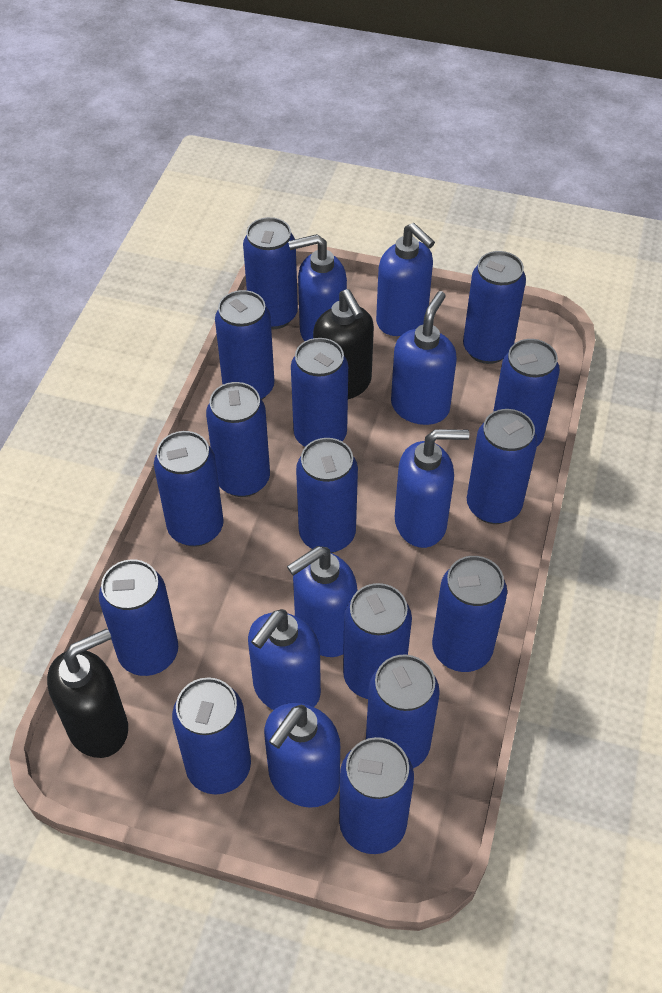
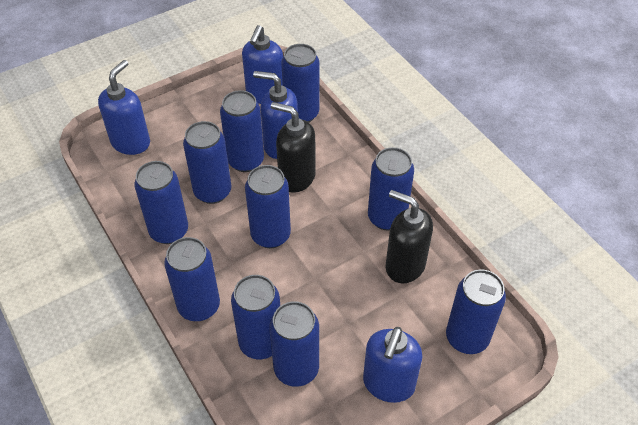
blue can: [99,559,178,676] [154,431,224,547] [172,677,251,794] [206,382,270,497] [215,290,274,400] [243,217,298,329] [291,338,348,447] [296,438,358,553] [339,737,414,854] [343,583,412,699] [366,655,440,768] [432,556,507,672] [463,251,526,364] [467,409,538,524] [493,339,560,446] = 15 -> [134,161,188,244] [164,237,220,321] [183,121,231,204] [220,90,264,172] [231,275,280,359] [245,165,291,248] [269,301,319,387] [281,44,319,123] [368,147,414,231] [446,269,506,354] = 10
blue soap dispenser: [248,609,321,710] [264,703,340,808] [287,546,357,657] [288,234,347,342] [376,223,435,336] [391,291,457,425] [395,429,470,548] = 7 -> [98,60,150,155] [242,25,283,104] [253,71,298,159] [363,327,422,403] = 4

